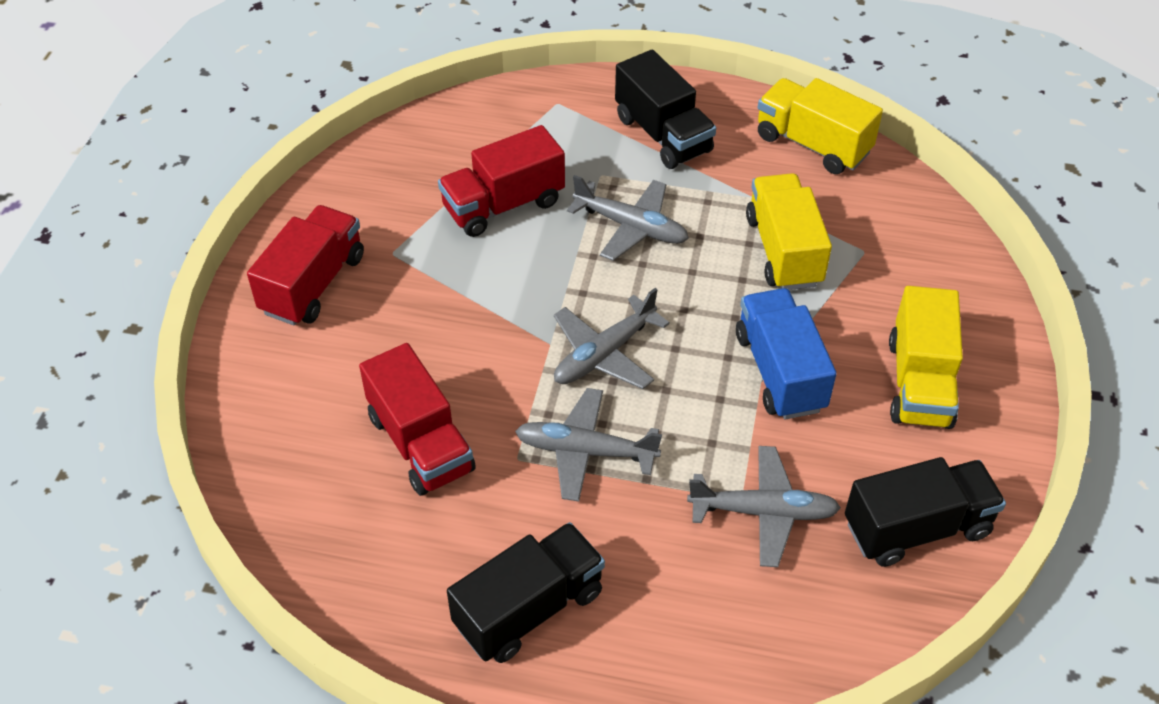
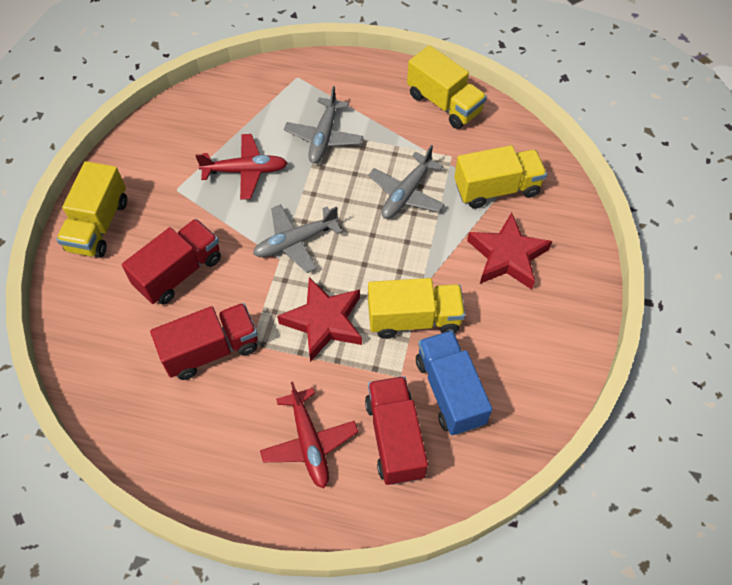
black truck: [447,522,605,663] [615,50,716,169] [845,457,1006,567] = 3 -> none = 0
grey plane: [515,388,662,502] [554,288,670,389] [567,175,689,261] [687,446,841,567] = 4 -> [253,204,342,273] [284,86,363,164] [369,145,445,219] = 3
red plane: none = 0 -> [195,134,287,200] [260,382,358,488] = 2
red star: none = 0 -> [277,277,362,362] [467,212,552,289] = 2
yellow truck: [746,173,832,290] [758,78,883,174] [889,286,963,429] = 3 -> [56,161,127,258] [368,278,465,339] [407,45,487,129] [454,145,547,209] = 4

